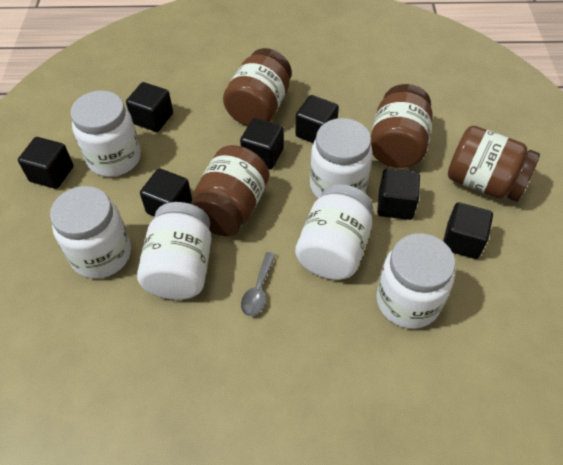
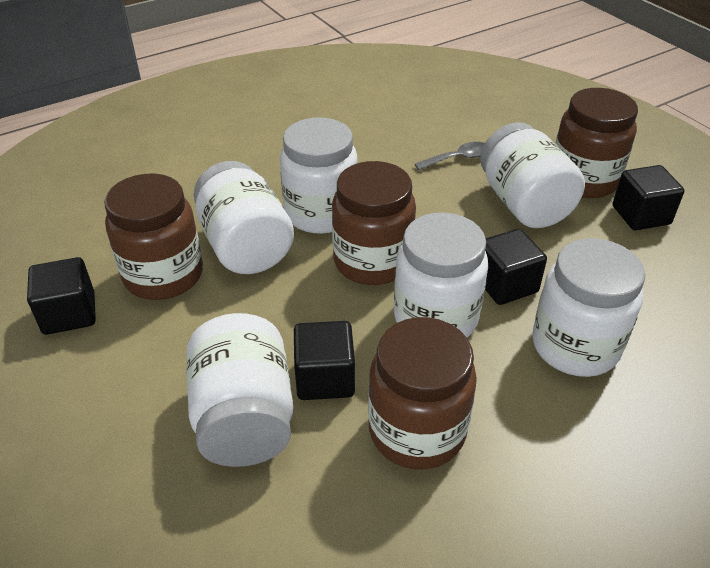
black cube: [18,137,73,189] [126,82,173,132] [140,168,192,217] [240,118,284,170] [295,95,339,143] [377,168,420,220] [443,202,493,259] = 7 -> [27,257,96,335] [294,321,355,400] [485,229,547,305] [613,165,684,230] = 4

